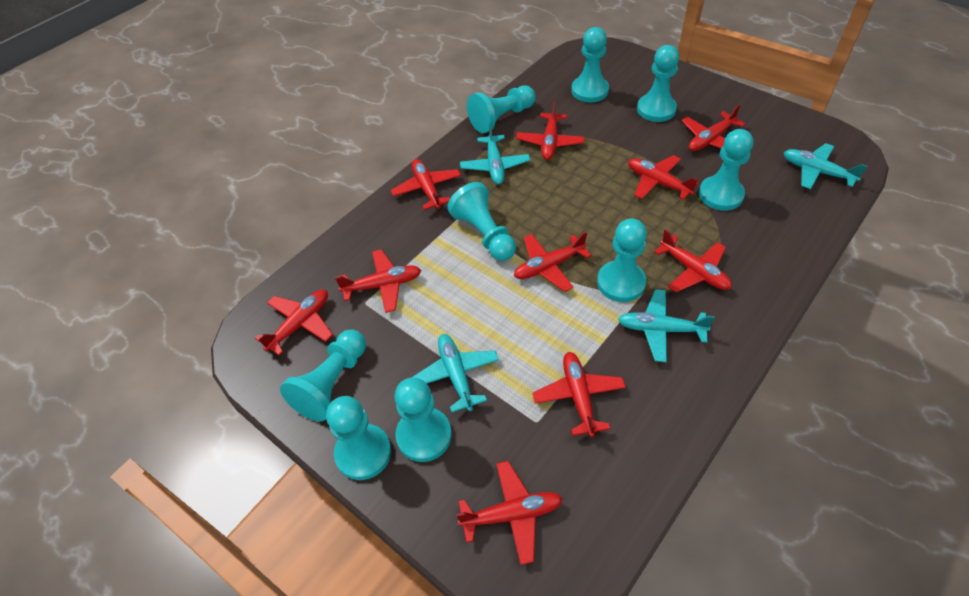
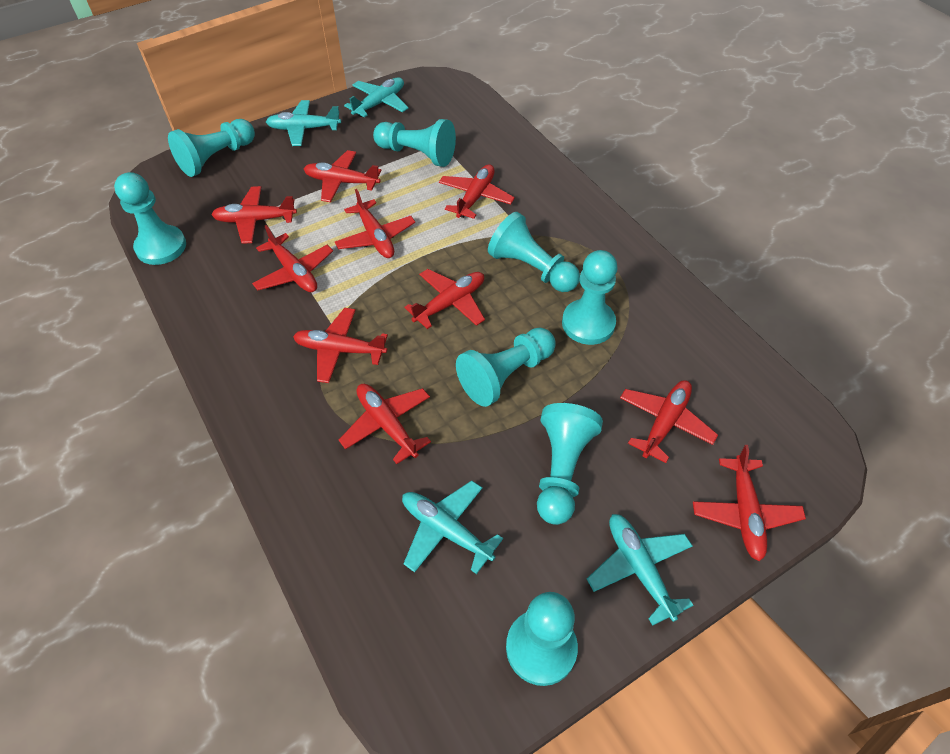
turquoise pawn: [280,330,366,421] [326,396,391,480] [395,377,452,462] [447,182,516,261] [467,86,536,133] [571,27,609,102] [597,218,647,302] [637,45,679,122] [699,129,753,211] = 9 -> [114,172,186,265] [168,119,255,177] [373,119,456,167] [456,328,556,407] [488,212,580,292] [506,592,578,686] [537,403,603,525] [562,250,618,345] = 8

